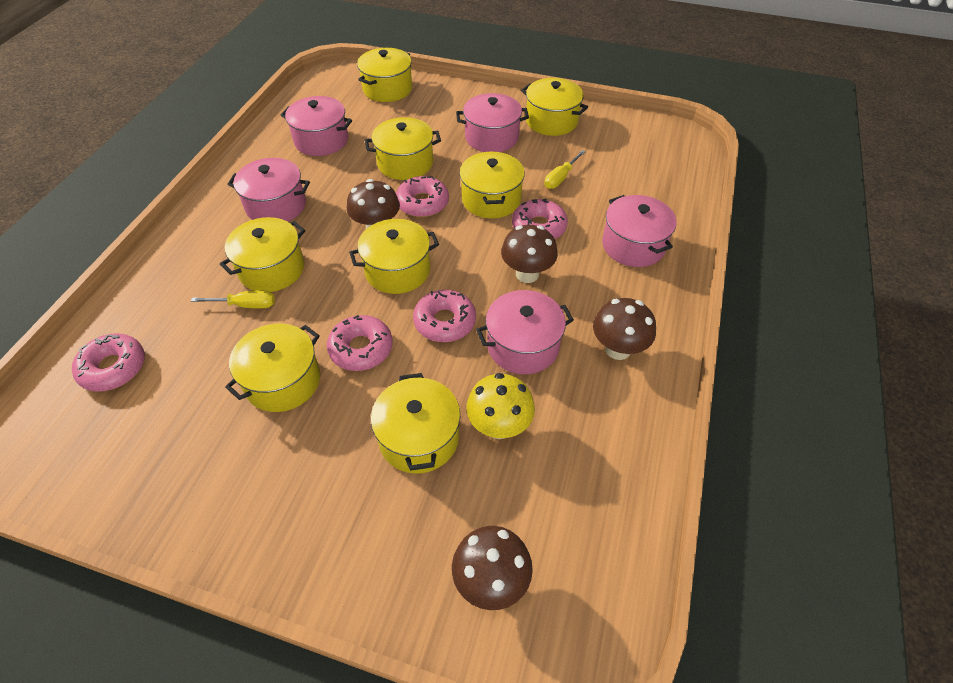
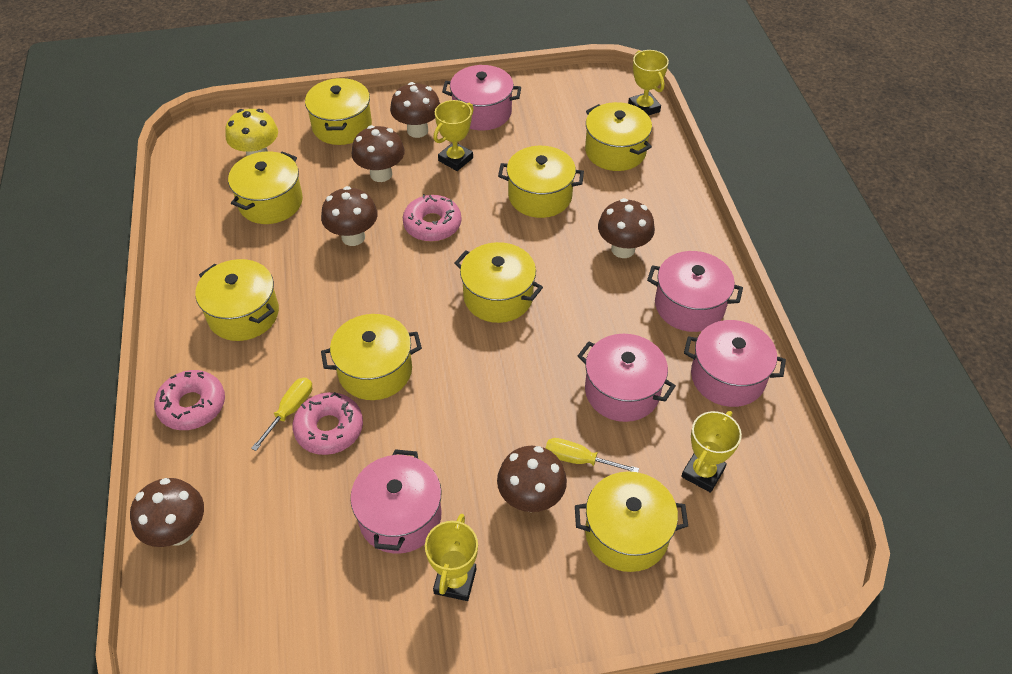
brown mushroom: [347,179,400,229] [452,526,533,610] [501,225,558,283] [593,298,656,360] = 4 -> [130,478,204,547] [321,186,378,246] [352,125,405,182] [390,82,440,138] [497,446,567,512] [598,198,655,258] = 6
pink donut: [72,333,145,392] [327,315,393,371] [396,176,449,217] [413,290,476,342] [512,199,568,239] = 5 -> [154,370,225,430] [293,392,363,455] [403,194,462,242] = 3
yellow trophy: none = 0 -> [425,514,478,601] [433,100,474,171] [628,50,669,116] [681,411,742,493] = 4

